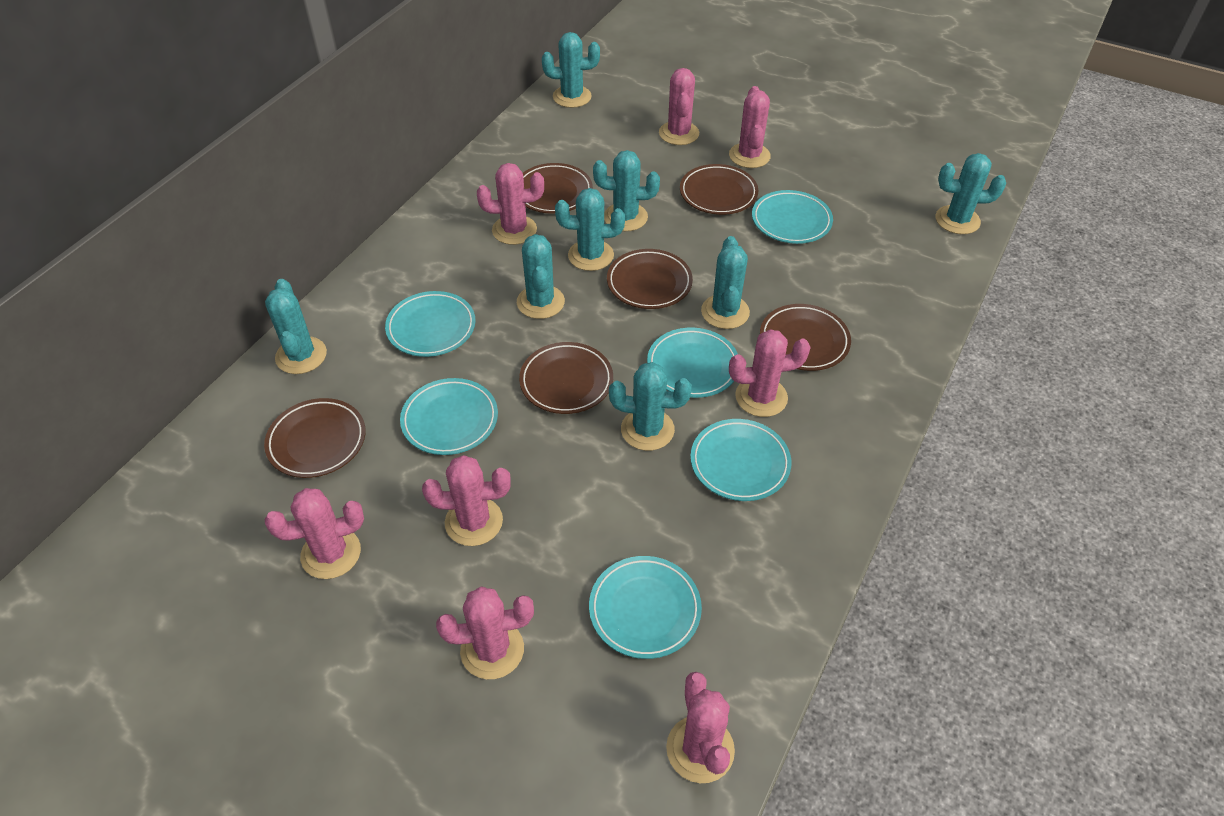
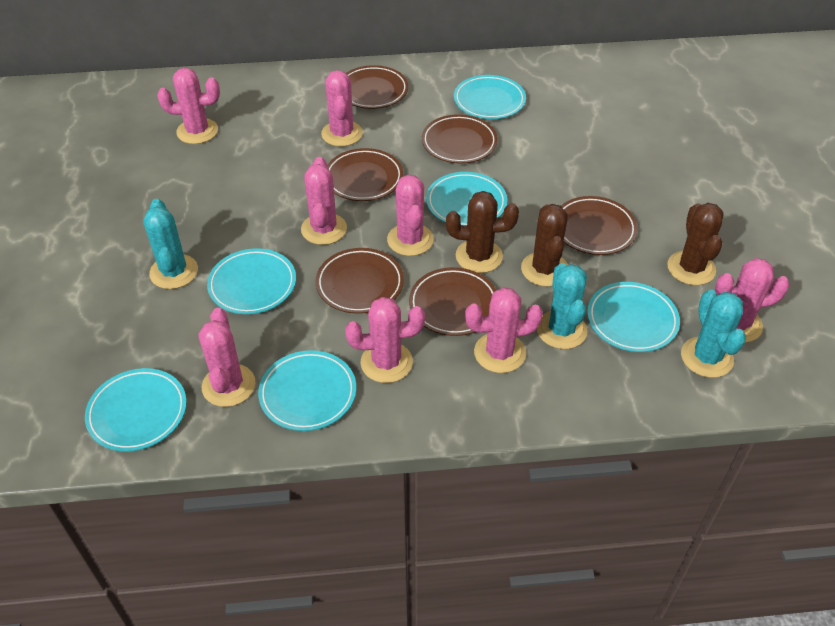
brown cactus: none = 0 -> [446,191,519,273] [521,204,568,287] [667,203,724,285] = 3
turquoise cactus: [265,279,327,374] [517,234,565,319] [542,32,600,108] [555,188,625,271] [593,150,660,231] [609,362,692,451] [701,236,750,329] [936,153,1006,234] = 8 -> [143,199,198,289] [537,263,588,349] [681,290,746,378] = 3

